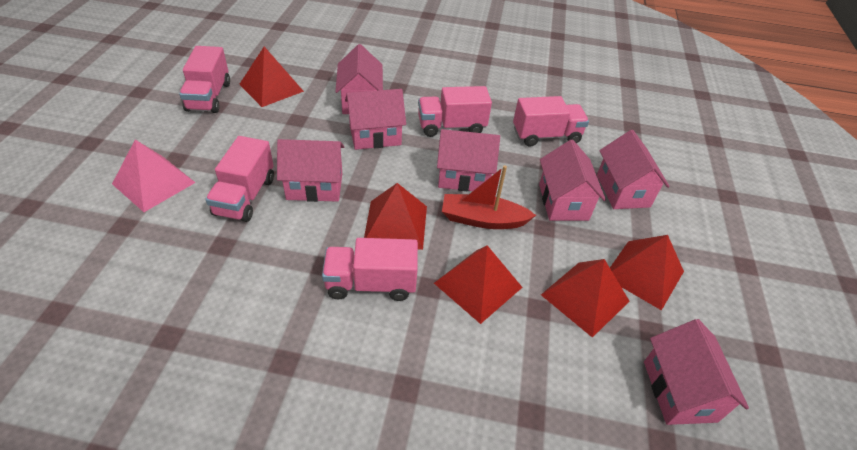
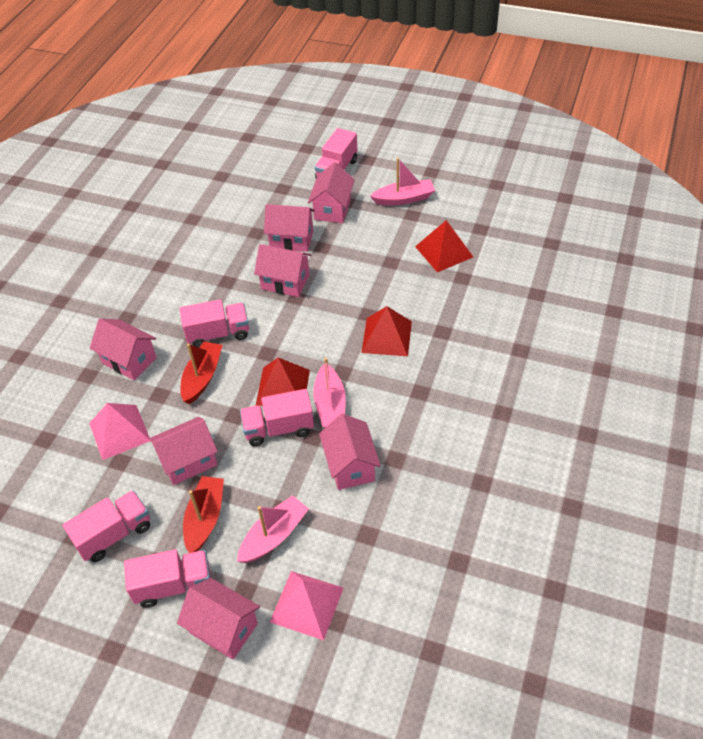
pink boat: none = 0 -> [237,495,309,563] [313,358,346,428] [370,158,435,206] = 3
pink pyramid: [112,140,196,212] = 1 -> [89,403,150,460] [270,571,344,640] = 2
red boat: [442,165,536,229] = 1 -> [180,341,222,404] [183,476,224,553] = 2
red pyramid: [239,46,304,107] [364,183,427,250] [434,245,523,324] [541,259,629,338] [610,235,684,310] = 5 -> [256,358,310,406] [361,306,412,356] [415,220,473,273] = 3

